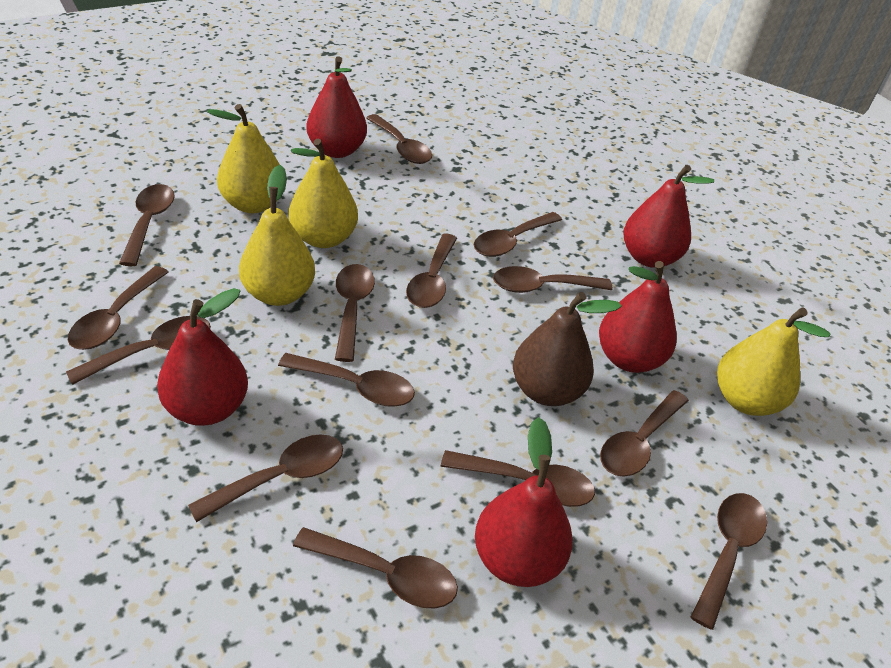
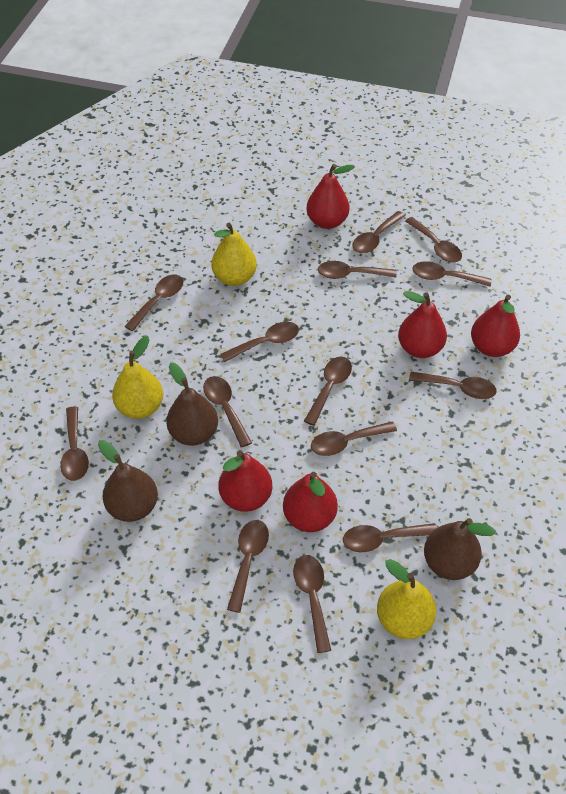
brown pear: [513,292,622,406] = 1 -> [98,440,158,522] [166,362,218,446] [424,518,495,580] = 3
yellow pear: [207,104,280,213] [239,165,315,306] [289,139,358,248] [717,307,831,416] = 4 -> [112,336,163,419] [211,223,257,286] [377,559,436,639] = 3

